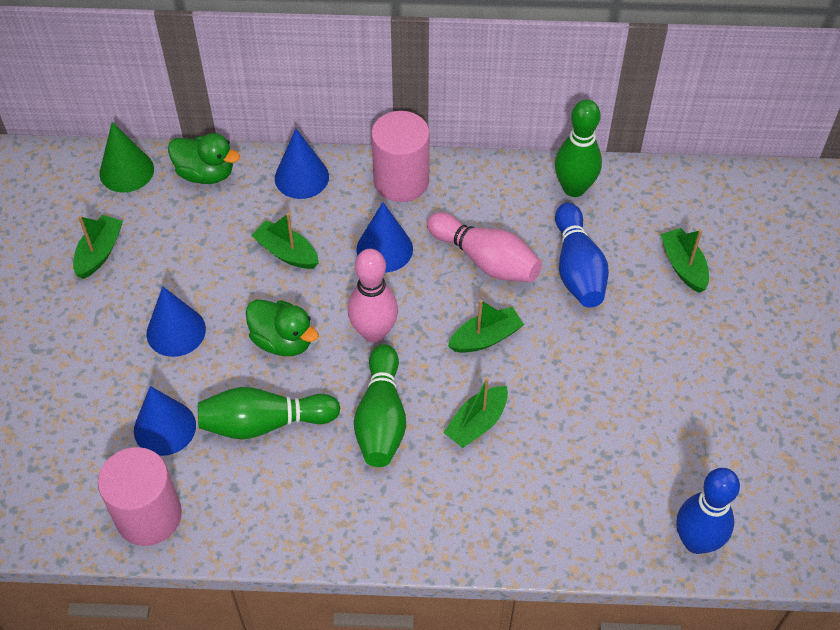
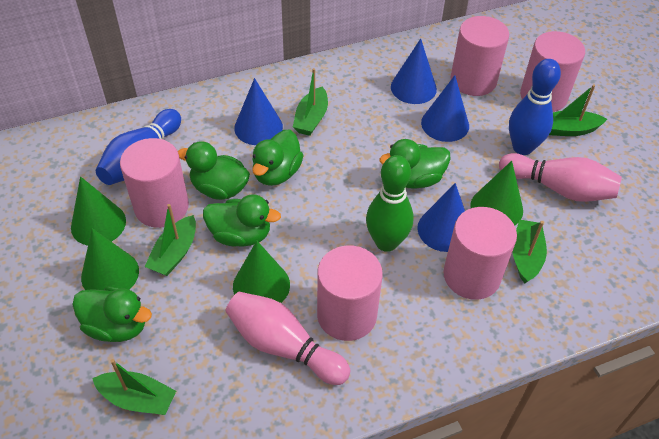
green bowling pin: [198,387,340,440] [354,344,406,467] [555,99,602,197] = 3 -> [366,155,413,252] = 1
green cone: [99,122,154,193] = 1 -> [71,176,126,246] [81,228,139,290] [233,241,290,303] [470,161,523,226] = 4
green duck: [168,133,240,184] [246,299,319,356] = 2 -> [72,286,152,342] [178,141,250,200] [203,194,281,247] [252,130,304,186] [379,139,451,189] = 5
pink cylinder: [98,447,182,546] [371,111,430,202] = 2 -> [120,138,189,228] [317,245,383,341] [443,207,517,300] [450,16,509,96] [520,31,585,112] = 5

